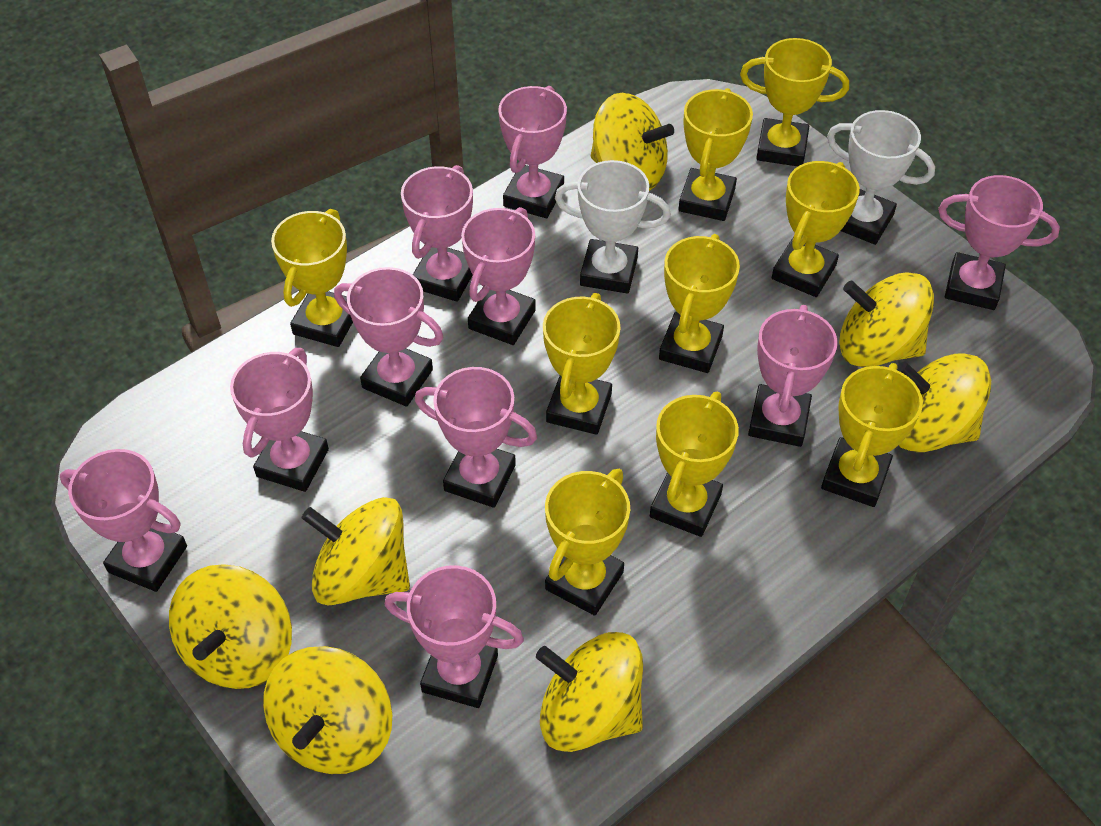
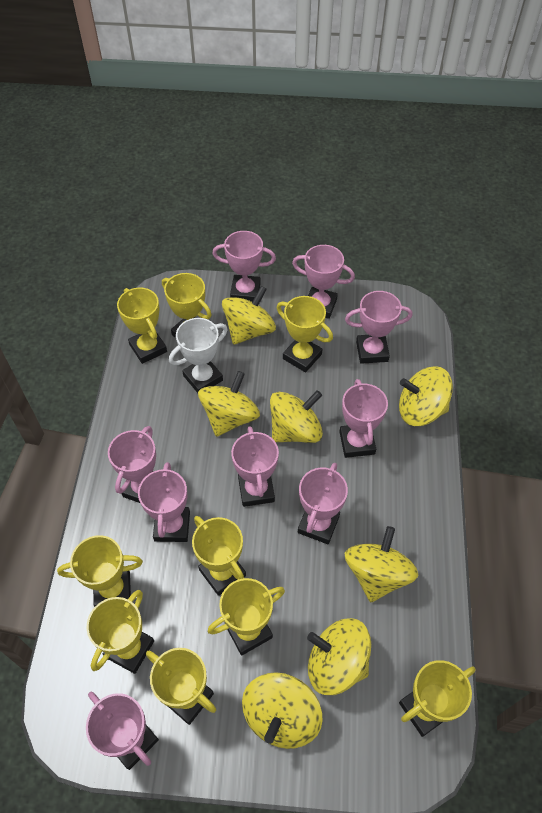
pink trophy: [60,449,187,592] [230,348,329,492] [334,267,444,407] [385,565,524,708] [401,165,473,302] [415,367,537,508] [461,207,536,345] [498,86,567,218] [748,305,837,447] [938,175,1060,310] = 10 -> [86,692,159,770] [108,426,156,503] [138,462,190,542] [212,231,276,302] [231,426,279,507] [292,245,355,319] [298,463,348,544] [339,379,388,458] [345,291,412,364] = 9
white trophy: [555,160,671,294] [827,110,935,245] = 2 -> [169,318,228,393] = 1

